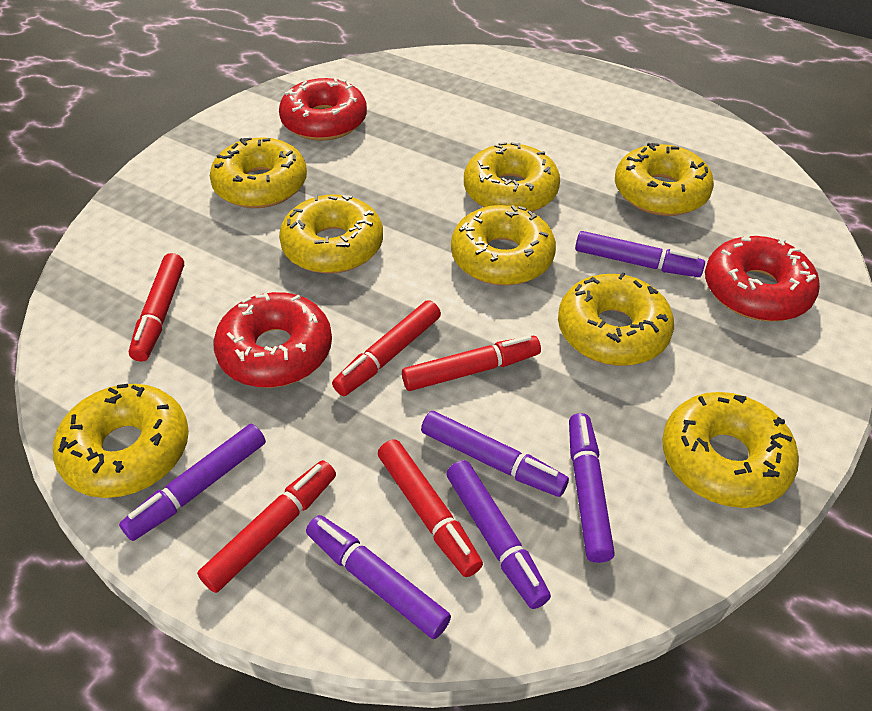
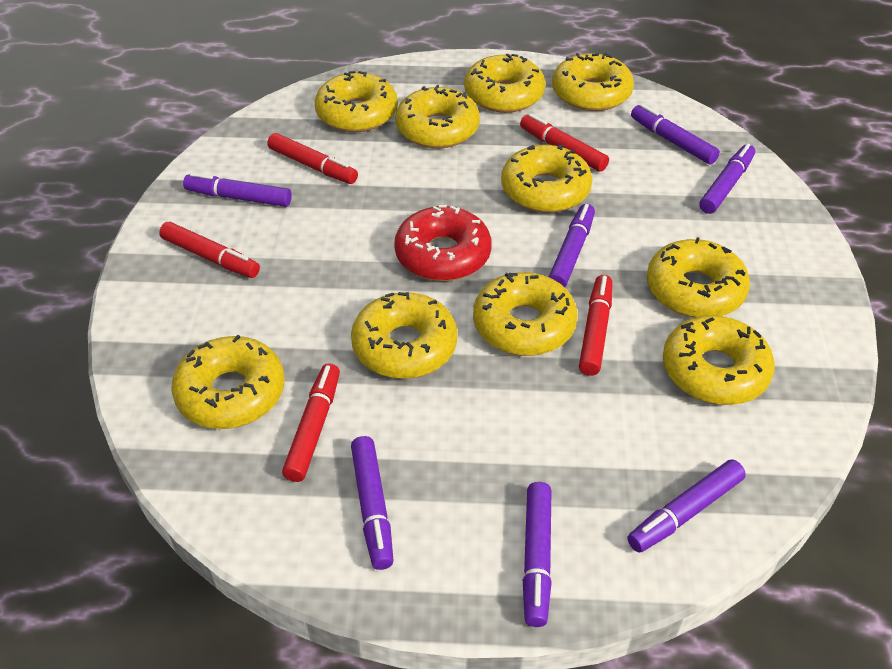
purple marker: [119,424,266,541] [306,515,451,639] [421,411,569,497] [446,460,551,609] [569,413,615,563] [575,231,705,277] = 6 -> [183,172,292,207] [351,436,394,570] [523,482,552,627] [549,204,595,287] [627,459,746,553] [631,104,720,164] [699,144,755,214] = 7
red donut: [213,292,332,388] [279,78,367,141] [705,235,820,322] = 3 -> [394,205,492,281] = 1
yellow donut: [53,384,189,498] [210,138,307,208] [279,194,383,274] [451,205,556,286] [464,142,560,212] [558,272,674,366] [615,143,714,216] [662,392,799,508] = 8 -> [171,335,285,429] [314,71,398,132] [351,292,458,379] [395,85,480,148] [464,54,546,113] [473,272,578,356] [501,144,592,213] [552,53,634,111] [647,237,750,318] [663,315,775,405] = 10

